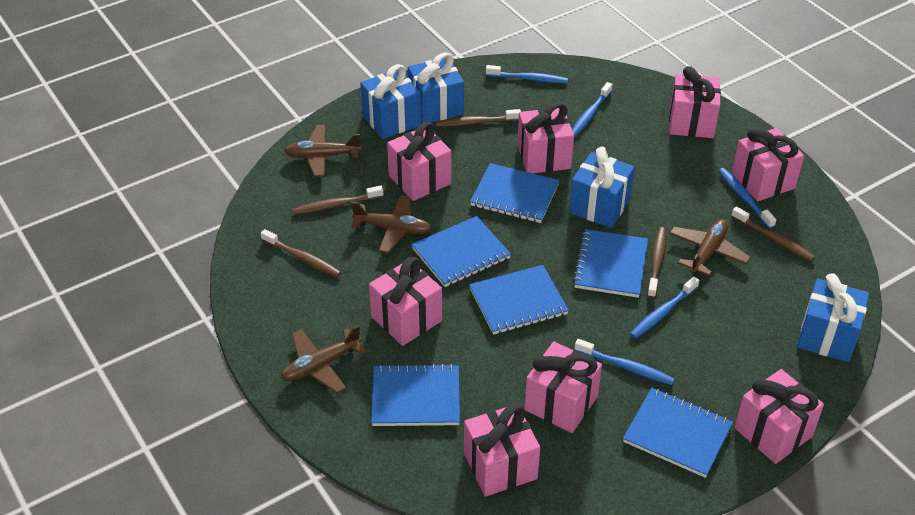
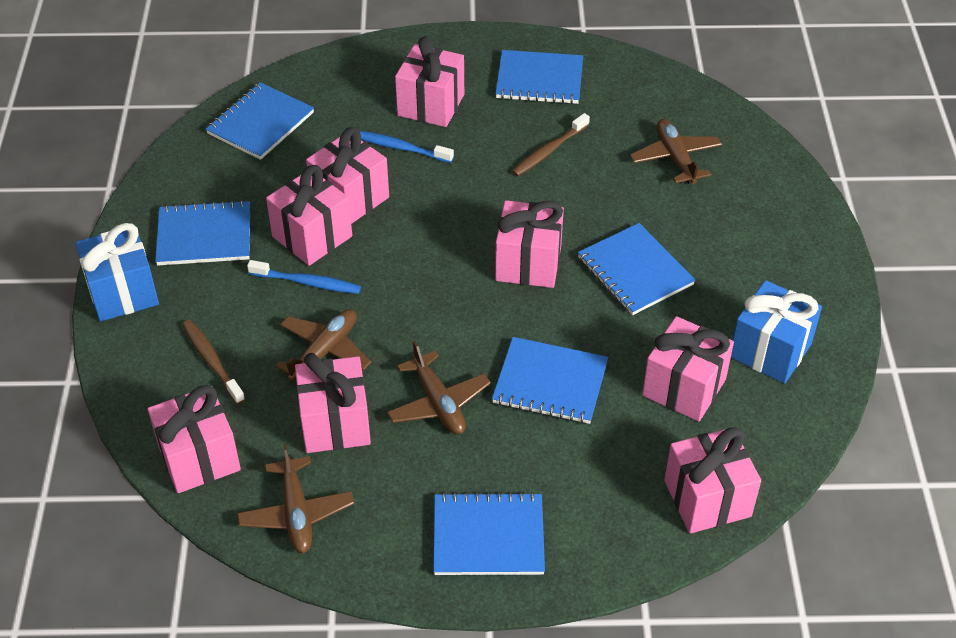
blue gift: [360,64,421,139] [408,52,464,123] [569,147,635,228] [797,273,869,362] = 4 -> [75,223,159,321] [731,280,822,384] = 2
blue toothbrush: [486,65,568,83] [572,82,613,137] [574,339,674,385] [630,277,699,339] [718,168,776,229] = 5 -> [247,260,361,294] [360,131,454,163] = 2
brown toothbrush: [261,229,341,277] [293,186,383,215] [436,109,521,127] [647,227,666,298] [731,206,815,262] = 5 -> [182,320,245,405] [512,113,590,176] = 2

